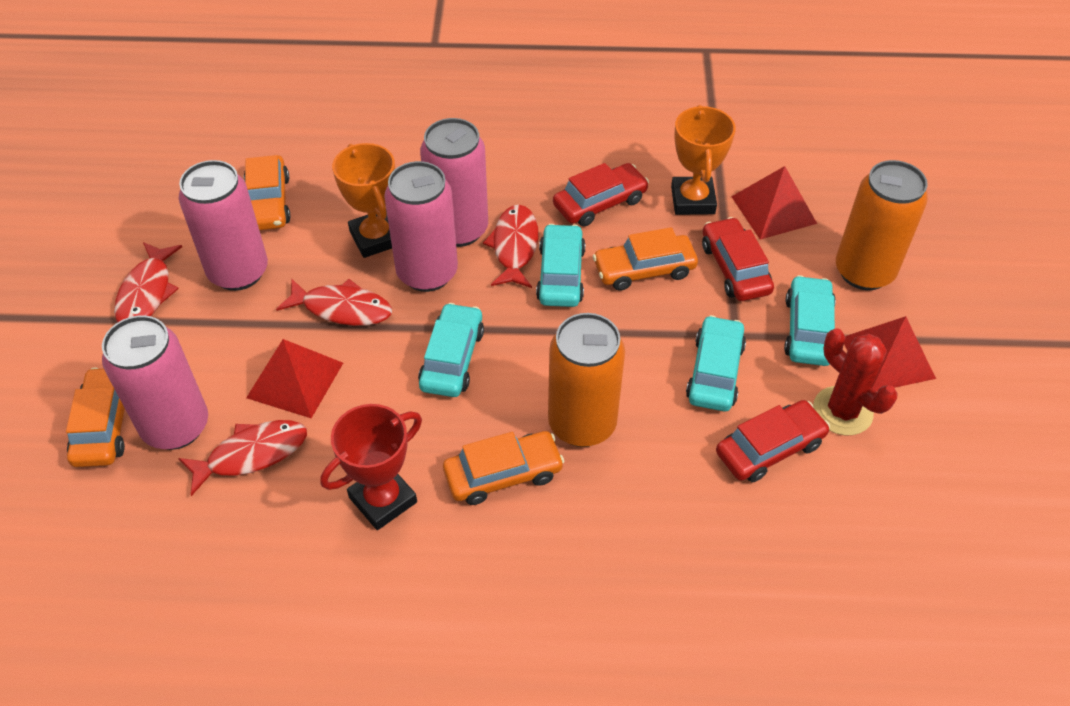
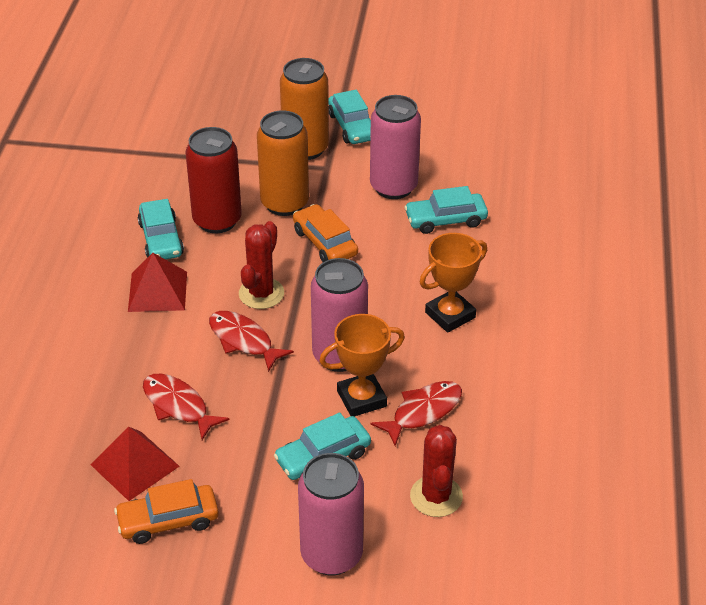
orange car: [66,367,125,467] [244,155,291,230] [443,431,564,505] [593,227,698,291] = 4 -> [114,479,219,544] [293,204,358,262] = 2
pink can: [102,315,208,450] [179,160,268,291] [384,161,458,292] [420,118,488,247] = 4 -> [298,453,364,576] [311,258,368,372] [370,95,421,199] = 3
red cactus: [813,328,898,435] = 1 -> [239,221,284,309] [410,425,463,517] = 2
red can: none = 0 -> [185,127,242,233] = 1
red car: [553,163,649,227] [702,217,774,301] [716,400,830,482] = 3 -> none = 0
red fish: [114,242,182,322] [178,420,307,496] [276,278,392,326] [483,205,539,288] = 4 -> [143,374,229,440] [209,311,294,372] [371,381,462,446] = 3
red pyramid: [246,339,343,418] [731,166,817,239] [844,316,936,392] = 3 -> [91,427,180,501] [128,253,187,312] = 2
red trophy: [321,404,422,530] = 1 -> none = 0

